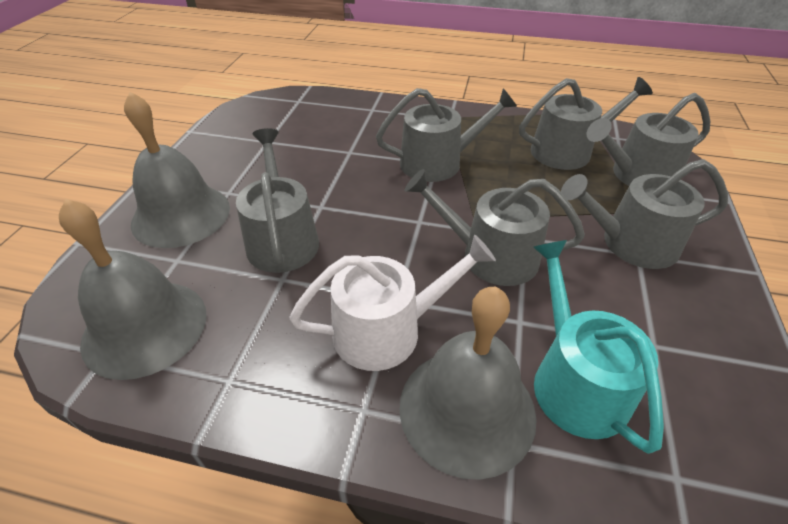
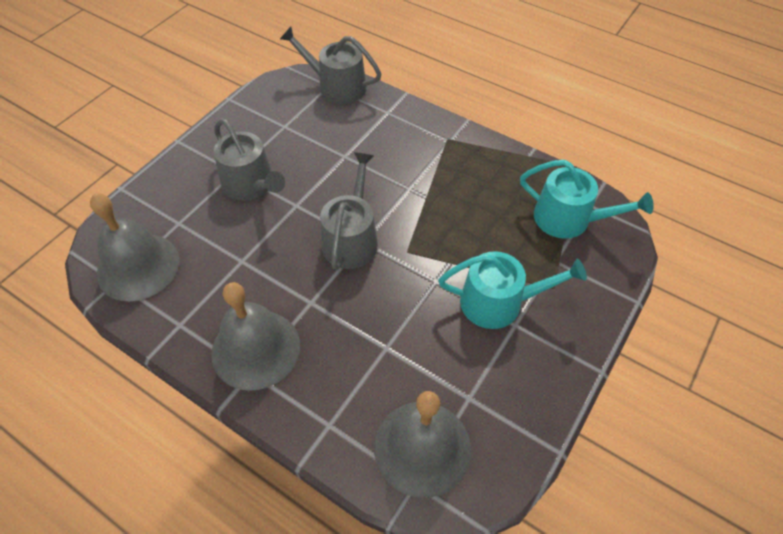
grey watering can: [236,128,319,273] [376,88,517,182] [405,169,585,286] [519,77,653,170] [561,159,728,269] [587,93,710,186] = 6 -> [214,118,285,201] [280,26,381,104] [320,152,378,270] = 3
turquoise watering can: [533,240,664,454] = 1 -> [439,251,587,329] [520,160,654,239] = 2
white watering can: [289,235,496,371] = 1 -> none = 0

